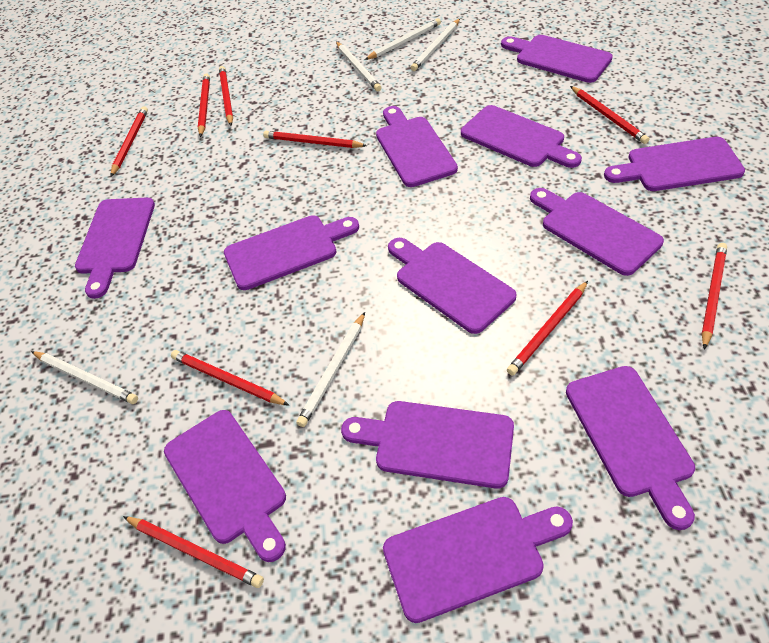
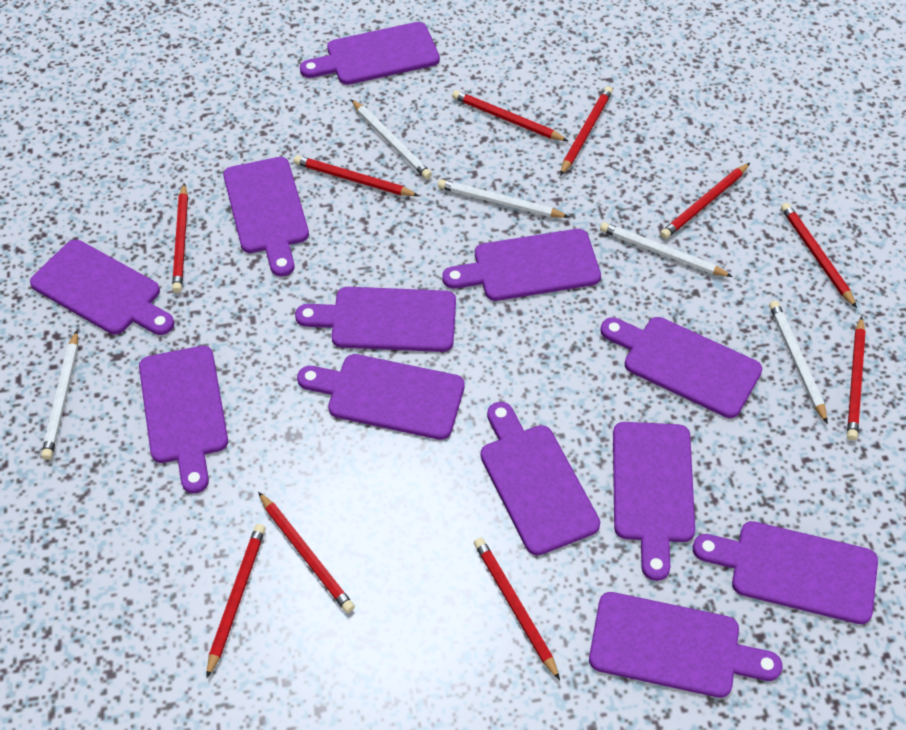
red pencil: [111,106,148,177] [123,516,264,588] [171,350,289,406] [198,74,210,137] [219,66,233,126] [263,131,367,148] [507,281,588,375] [570,86,649,144] [701,243,727,350] = 9 -> [172,183,188,293] [206,524,266,678] [258,492,355,613] [294,155,419,196] [452,90,568,141] [474,538,560,680] [560,86,613,176] [660,163,750,239] [781,203,857,308] [847,316,866,441] = 10

